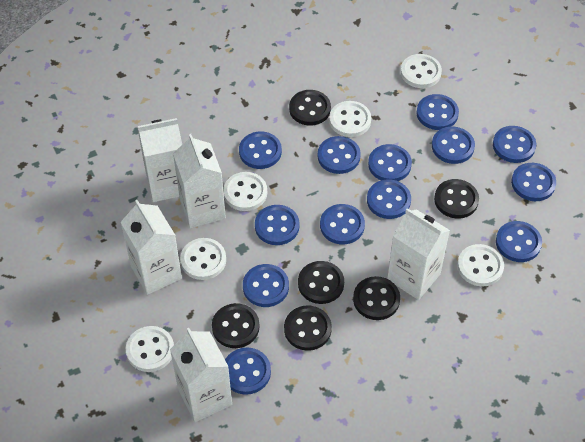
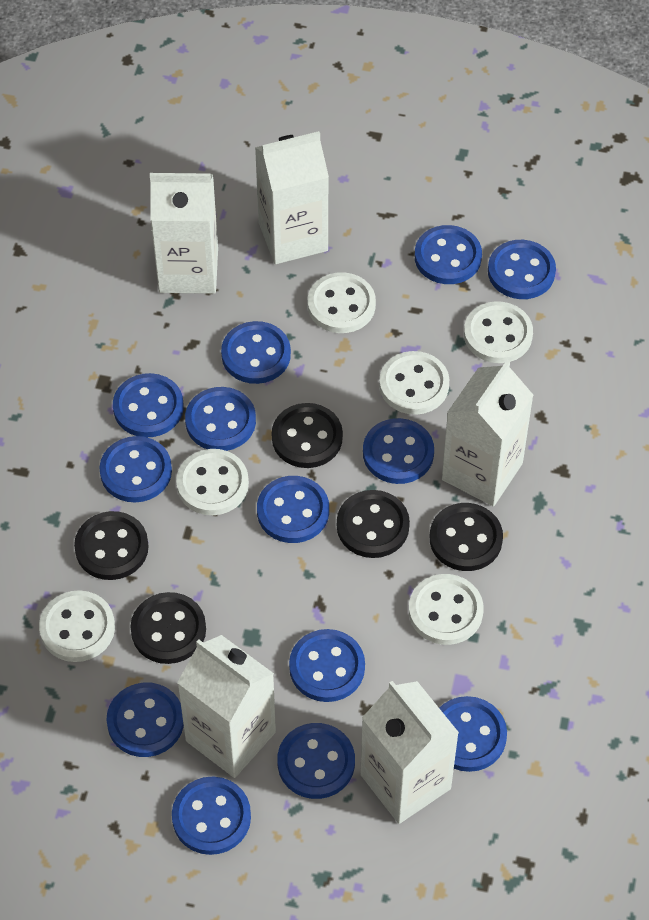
black button: [212,303,260,348] [284,306,332,351] [289,90,331,126] [298,261,344,304] [353,276,400,320] [434,179,479,218] = 6 -> [74,511,149,580] [130,592,206,664] [272,403,343,468] [337,490,410,558] [430,503,503,571] = 5

